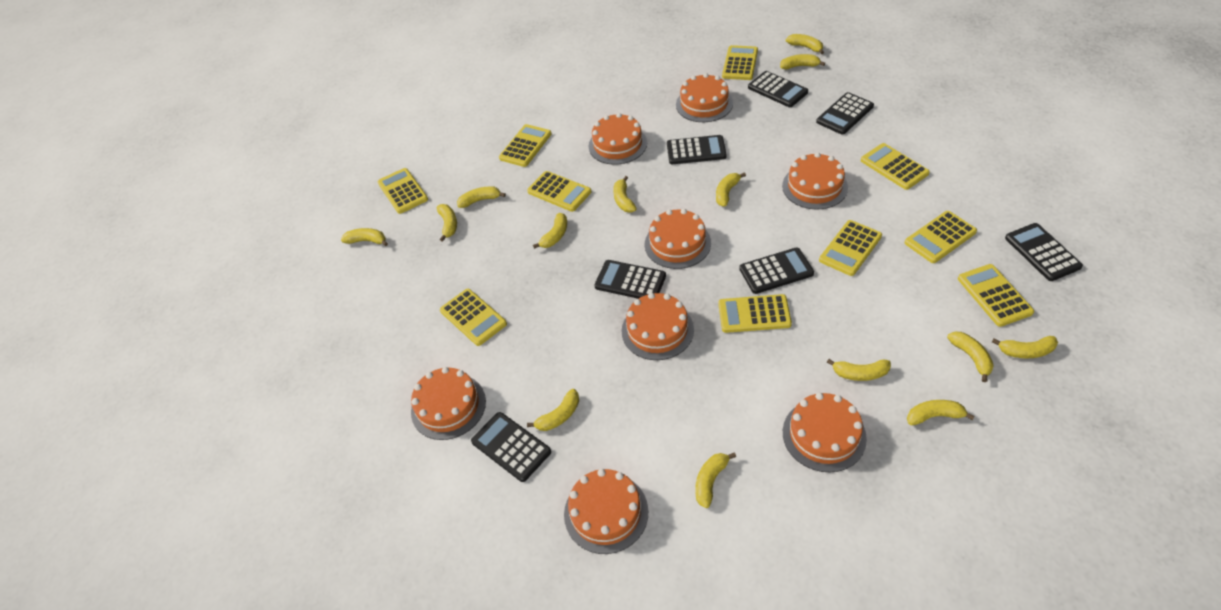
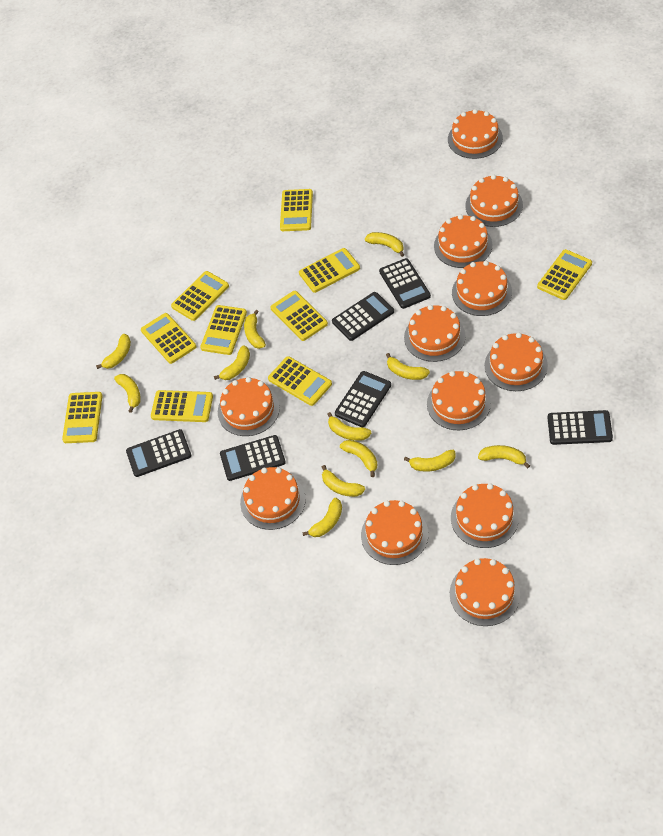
black calculator: [471,412,551,482] [595,260,666,299] [667,135,727,164] [739,247,814,294] [748,71,808,107] [816,92,874,134] [1005,223,1083,281] = 7 -> [126,429,191,477] [220,435,286,481] [332,292,394,341] [335,371,391,427] [379,258,431,309] [547,410,613,445] = 6
orange cake: [411,367,486,440] [564,469,648,554] [589,113,647,165] [622,293,694,360] [645,209,711,269] [676,73,733,122] [782,152,848,210] [783,393,867,472] = 8 -> [218,377,280,436] [240,467,306,530] [361,500,429,565] [404,305,465,362] [427,371,491,430] [434,215,492,268] [448,109,503,159] [450,558,520,626] [451,484,519,548] [452,261,512,316] [466,175,523,227] [485,333,548,391] = 12
yellow banana: [341,228,388,246] [437,204,457,242] [457,186,506,208] [527,389,579,431] [533,213,567,249] [613,176,637,213] [695,452,736,508] [716,172,746,207] [780,54,825,69] [786,34,824,54] [827,359,891,381] [907,400,975,425] [947,331,994,382] [992,336,1058,358] = 14 -> [96,334,131,369] [114,374,141,413] [214,345,250,380] [244,310,266,349] [302,498,342,537] [322,465,365,497] [327,412,371,441] [340,440,377,477] [365,232,404,257] [386,353,430,380] [404,450,456,472] [478,445,530,468] = 12

